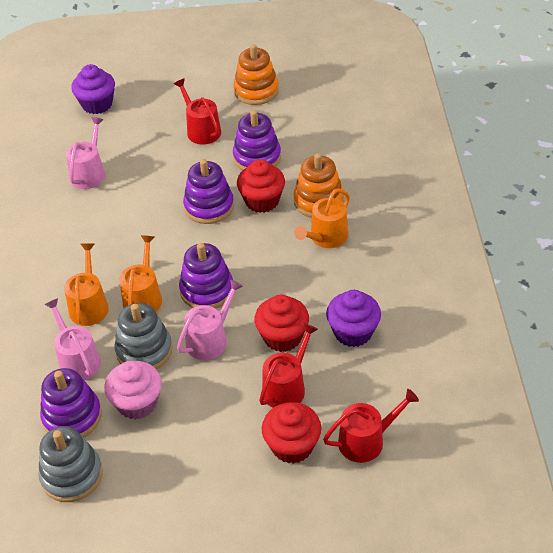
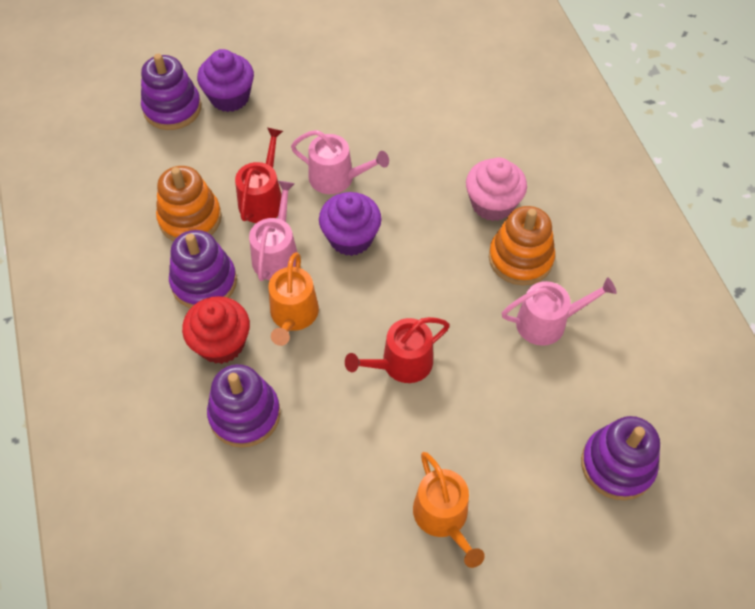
grey stacking toy: [38,426,103,502] [115,303,173,369] = 2 -> none = 0
orange watering can: [64,243,109,326] [119,235,162,312] [294,188,350,248] = 3 -> [268,252,319,346] [413,452,485,568] = 2
red cupcake: [237,159,285,213] [254,295,309,352] [262,402,321,464] = 3 -> [182,296,250,364] = 1
red watering can: [174,78,221,145] [259,323,318,408] [323,389,419,463] = 3 -> [235,127,283,223] [345,317,450,383] = 2

